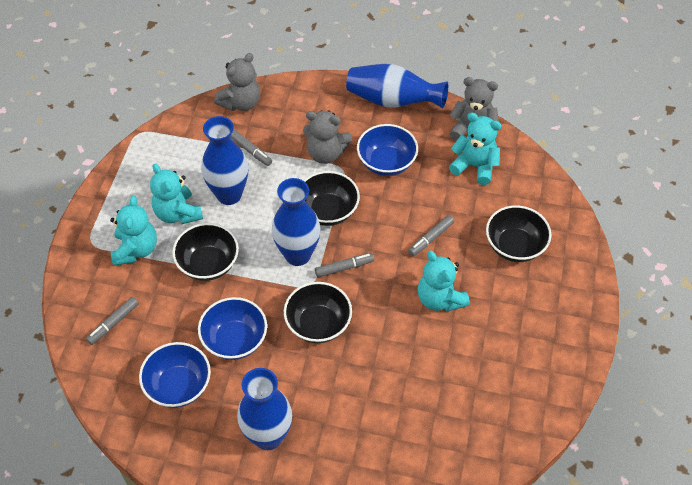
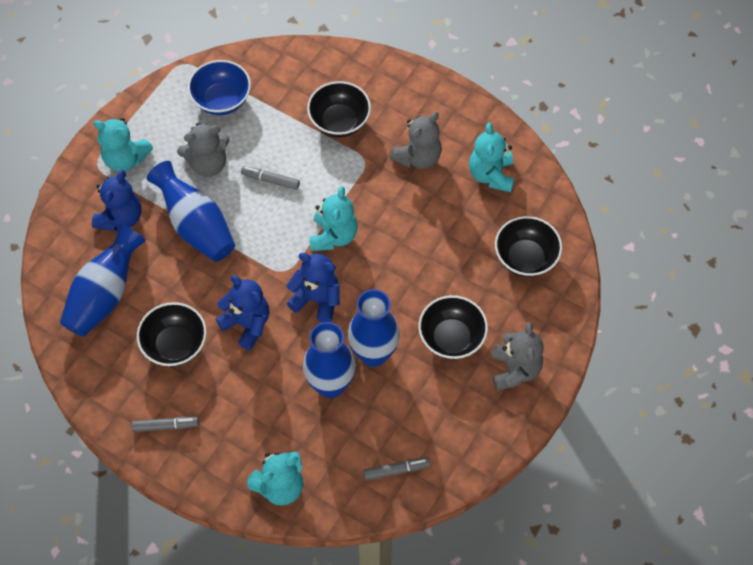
blue bowl: [139,342,211,408] [198,297,267,360] [357,124,418,176] = 3 -> [188,60,251,115] = 1
blue teddy bear: none = 0 -> [92,170,142,231] [216,275,269,350] [286,253,340,322] = 3
grey marker: [86,297,139,345] [230,129,272,166] [315,253,374,278] [408,215,454,256] = 4 -> [132,417,199,432] [241,166,300,190] [364,457,431,481] = 3

